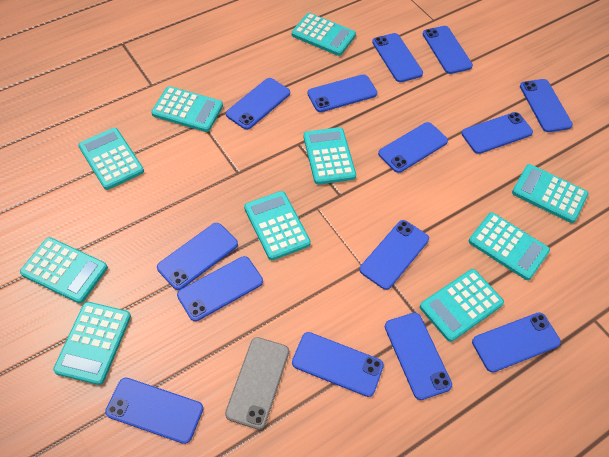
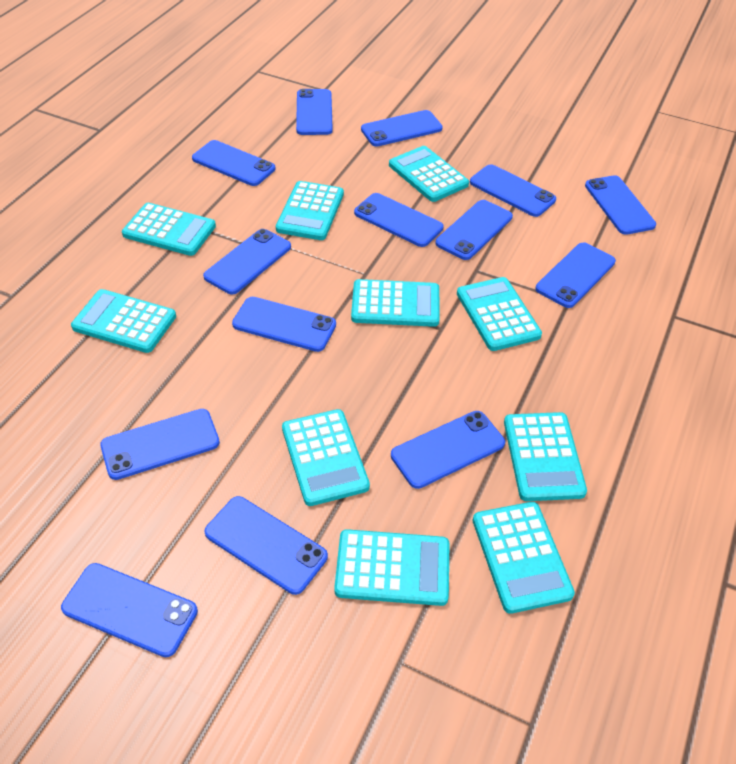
grey phone: [225,337,289,430] = 1 -> none = 0

